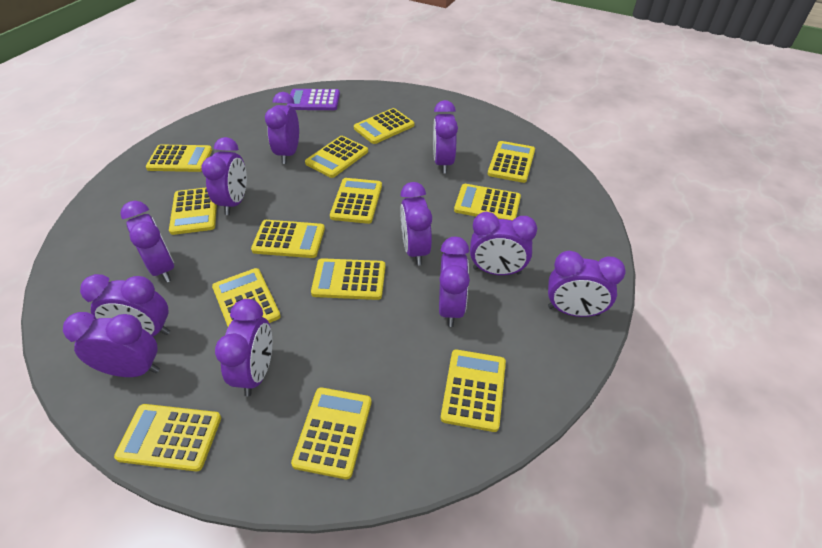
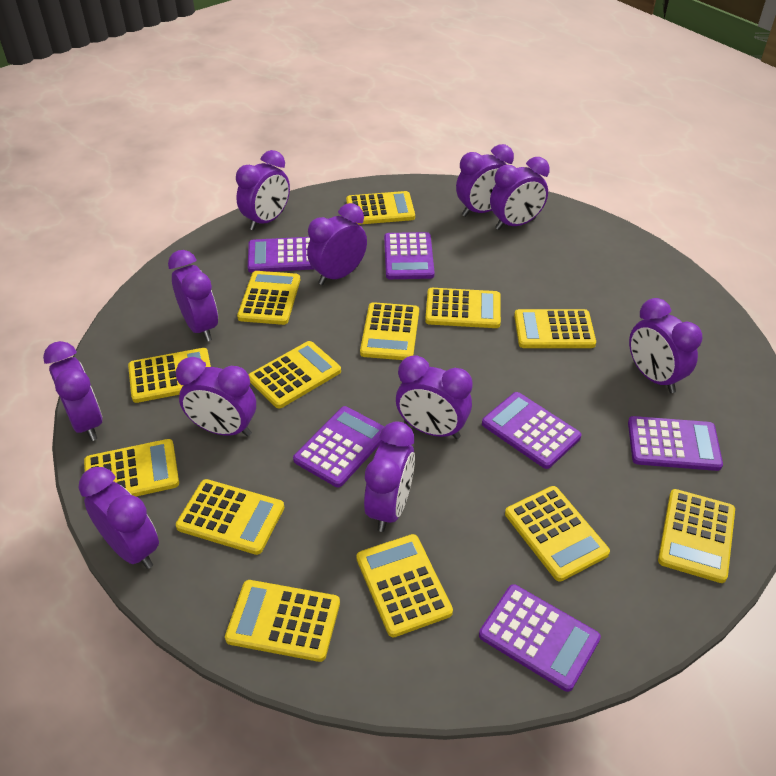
purple calculator: [287,89,340,110] = 1 -> [248,237,313,273] [293,406,385,487] [384,232,435,279] [479,584,601,692] [482,392,581,469] [628,416,723,471] = 6

